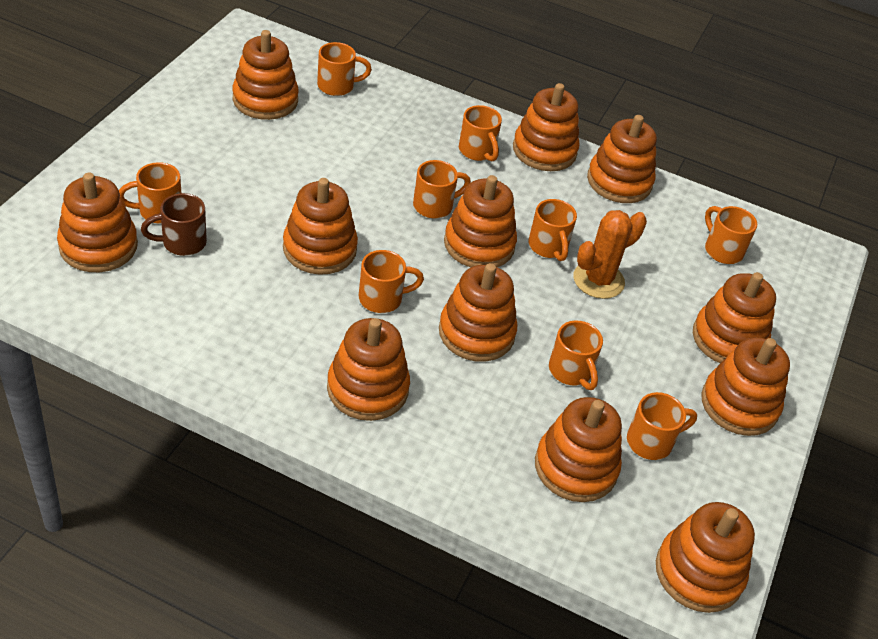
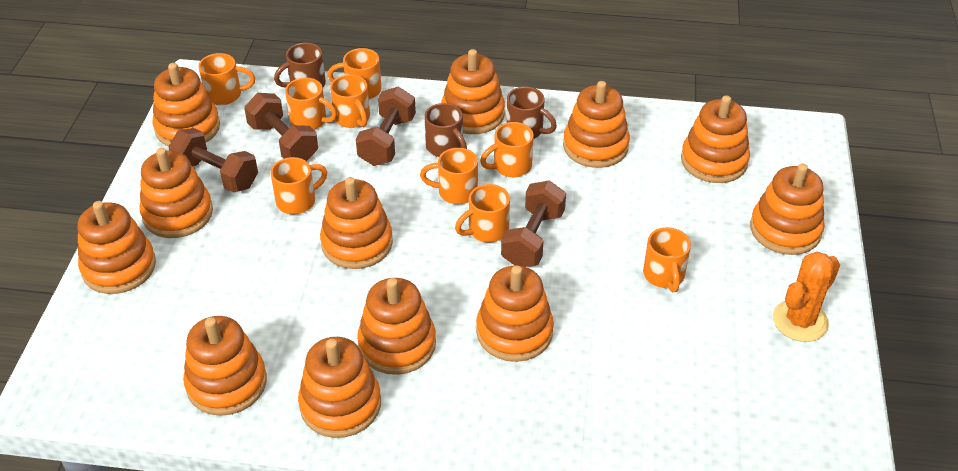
brown dumbbell: none = 0 -> [169,128,258,193] [244,93,318,161] [356,87,416,166] [501,181,566,267] = 4
brown mug: [141,193,207,256] = 1 -> [274,43,326,87] [424,103,467,157] [506,87,557,139] = 3

